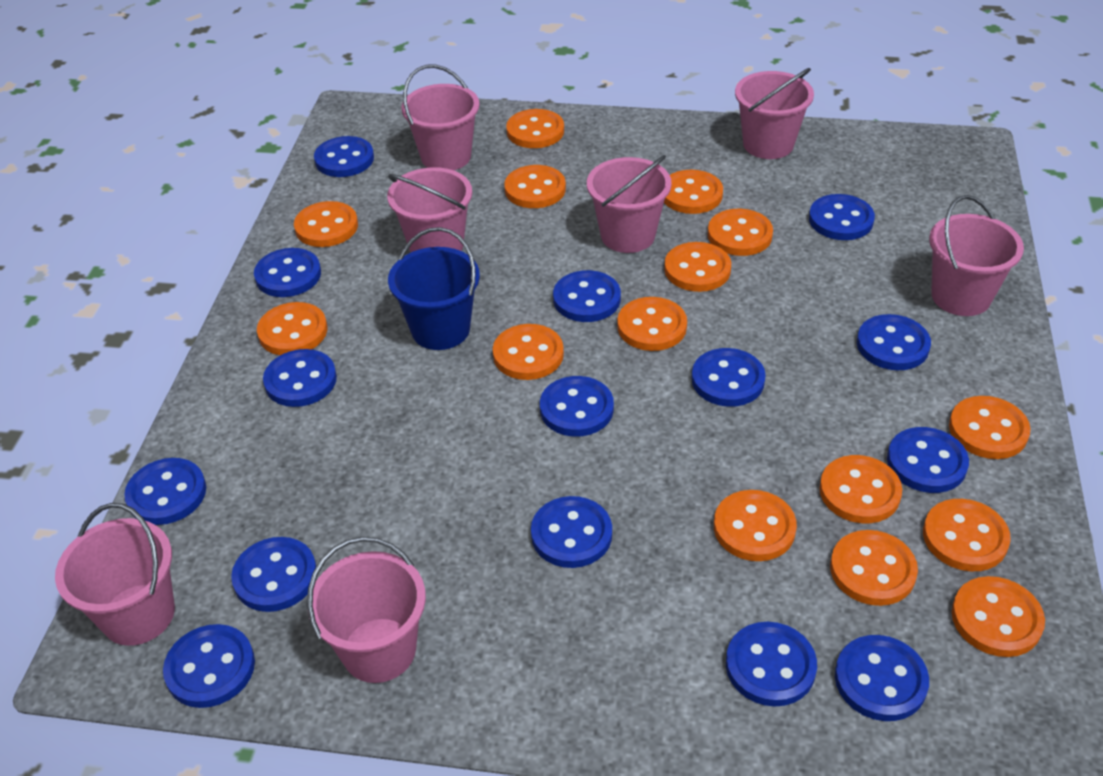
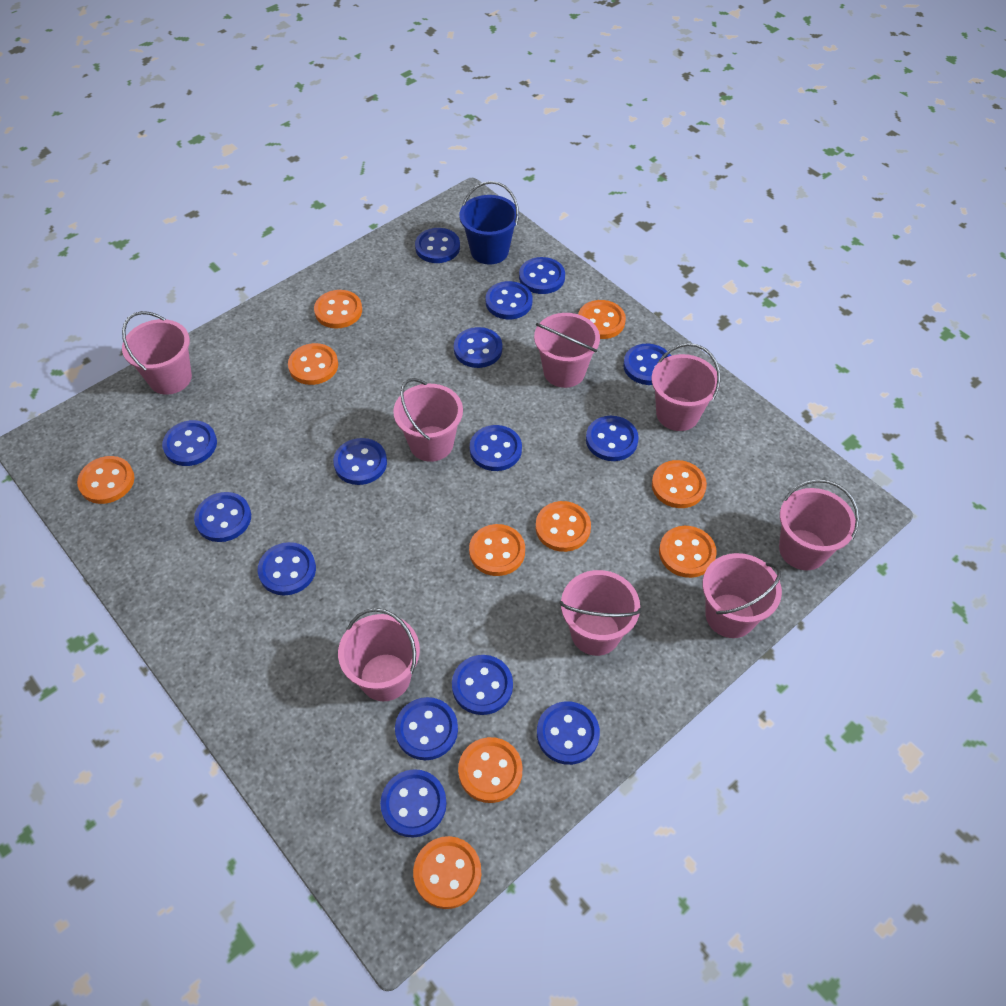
orange button: [257,302,327,355] [294,201,358,247] [493,324,564,380] [504,165,566,208] [506,109,564,148] [617,297,687,351] [664,170,723,214] [664,242,731,292] [708,209,773,256] [714,490,797,561] [820,455,902,523] [830,530,918,606] [923,499,1011,571] [949,396,1031,459] [952,576,1045,657] = 15 -> [77,456,134,504] [288,343,338,385] [314,290,362,328] [413,836,481,909] [458,737,523,803] [469,524,525,576] [536,501,591,552] [578,300,626,339] [652,460,707,508] [659,526,717,578] = 10
pink bucket: [55,503,175,646] [307,537,426,683] [387,167,472,252] [401,64,480,170] [587,155,672,253] [735,68,814,159] [929,195,1024,316] = 7 -> [122,311,192,395] [338,608,420,701] [393,378,463,462] [534,313,600,388] [559,570,642,656] [651,343,720,431] [703,553,782,638] [779,479,859,570] = 8

